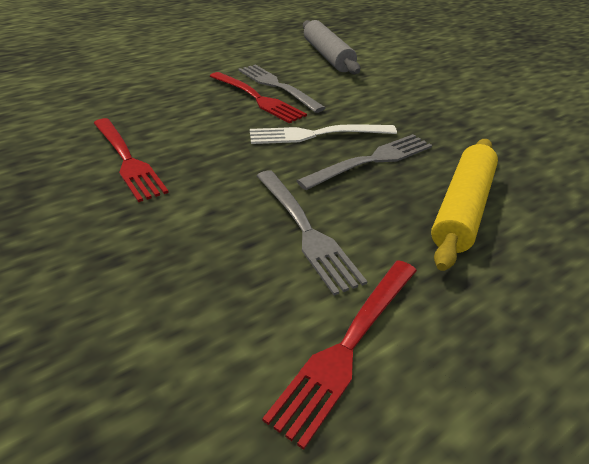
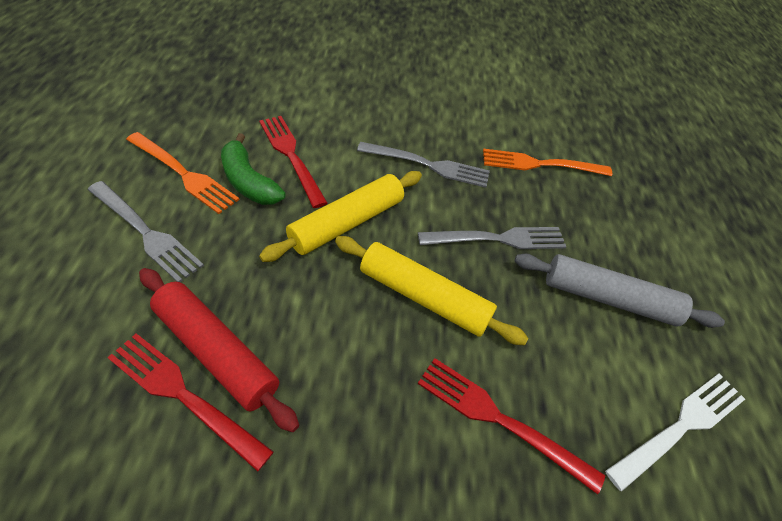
green banana: none = 0 -> [221,133,286,205] = 1
orange fork: none = 0 -> [126,132,240,214] [483,149,612,176] = 2
red rolling pin: none = 0 -> [139,268,299,432] = 1
yellow rolling pin: [431,139,498,271] = 1 -> [259,171,422,262] [335,236,528,345] = 2

